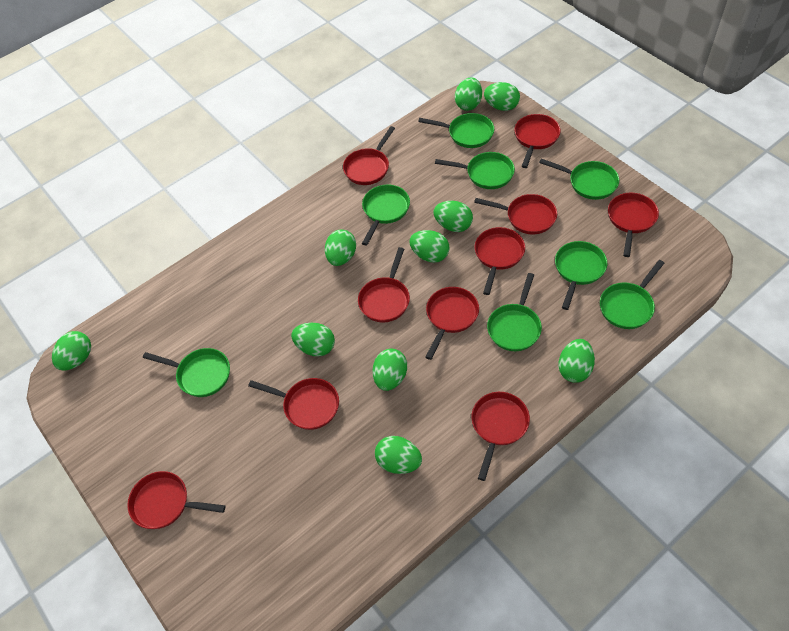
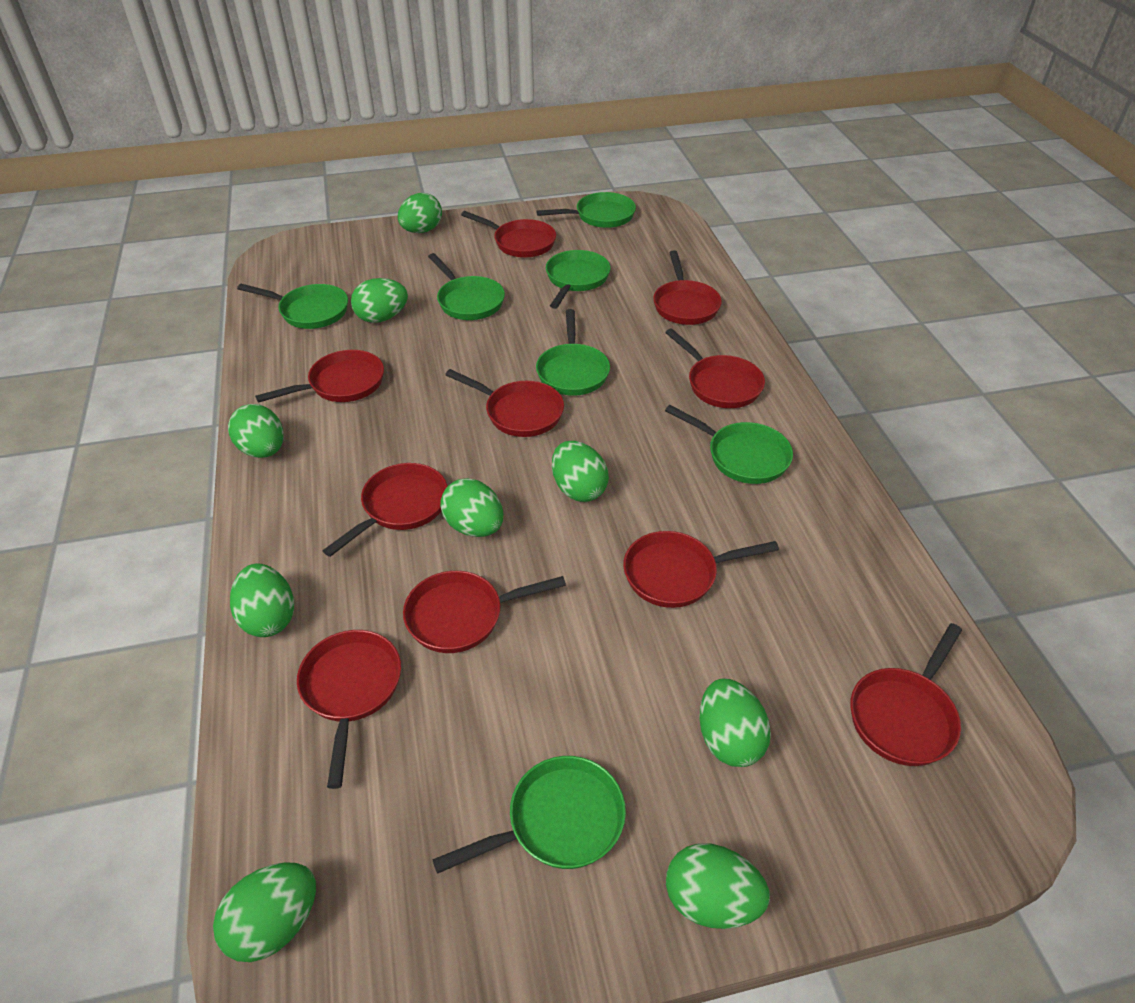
green egg: [52,331,91,371] [291,323,335,356] [325,230,356,266] [372,348,407,391] [375,436,422,474] [409,230,450,263] [433,201,473,232] [455,77,482,111] [484,82,520,111] [558,339,595,383] = 10 -> [213,862,316,962] [228,404,284,458] [230,563,294,637] [351,278,408,323] [398,193,442,233] [440,478,503,537] [552,441,609,502] [666,843,770,929] [699,679,771,767] = 9
green pan: [143,348,230,397] [362,185,410,245] [418,113,494,148] [435,152,515,189] [487,273,542,351] [539,158,619,200] [555,241,607,310] [600,260,664,329] = 8 -> [237,284,348,329] [428,253,505,320] [432,756,626,874] [536,192,636,228] [536,309,610,396] [546,250,611,309] [665,405,793,484] = 7

